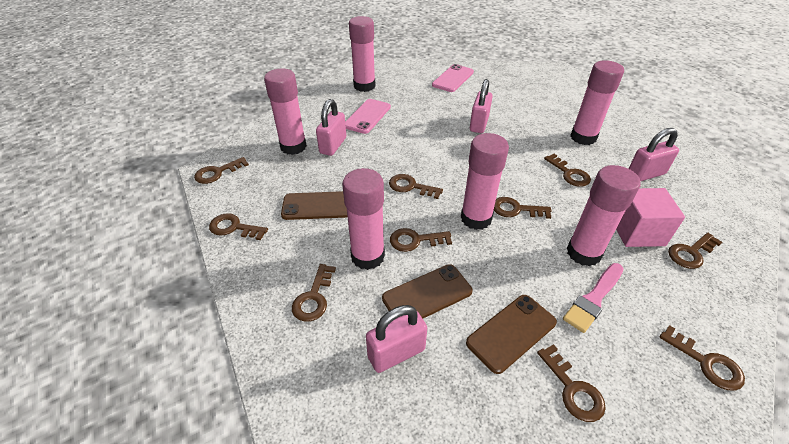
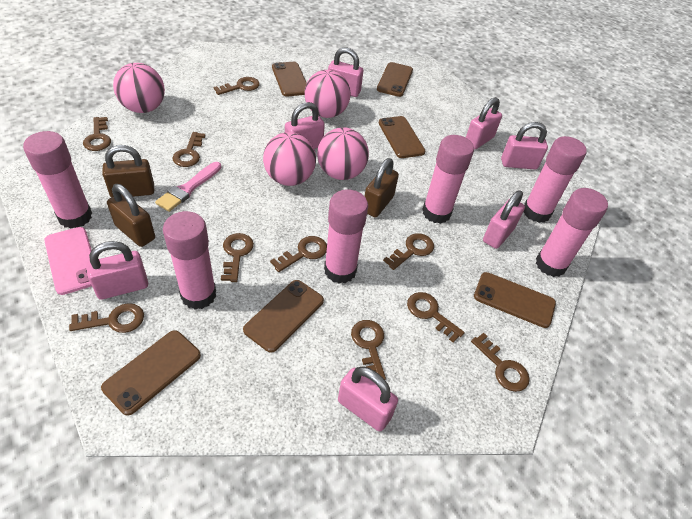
brown padlock: none = 0 -> [102,145,154,197] [107,184,155,247] [365,158,399,218] = 3
brown phone: [281,191,348,220] [382,264,473,318] [466,295,557,374] = 3 -> [101,330,201,415] [243,280,324,353] [272,62,307,97] [377,62,413,97] [379,116,425,158] [474,272,556,328] = 6
pink ball: none = 0 -> [113,63,165,113] [263,132,316,186] [304,70,351,118] [317,127,369,180] = 4
pink cube: [616,188,685,247] = 1 -> none = 0
pink padlock: [316,99,346,156] [366,305,427,373] [470,79,493,133] [628,128,679,181] = 4 -> [86,241,148,300] [285,102,325,149] [328,47,363,97] [338,366,398,432] [466,97,502,149] [483,190,525,249] [501,122,548,170] = 7
pink phone: [345,99,391,134] [432,64,474,92] = 2 -> [44,227,92,295] = 1

